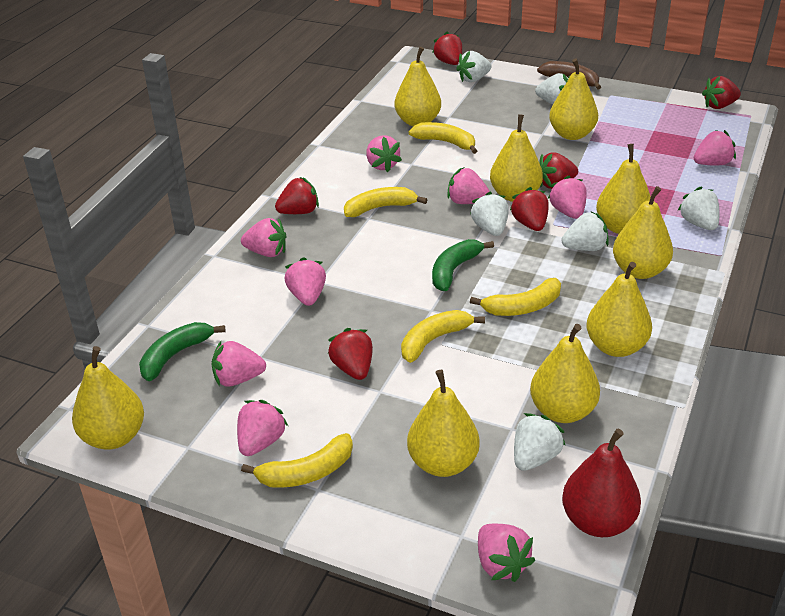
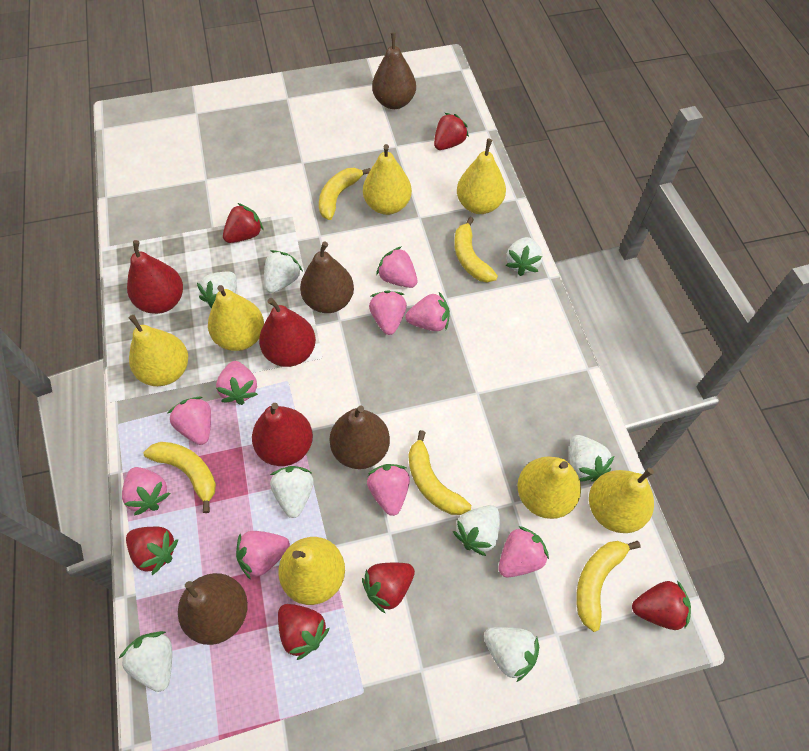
brown banana: [537,61,601,90] = 1 -> none = 0
brown pear: none = 0 -> [178,573,248,645] [300,242,354,313] [329,405,390,469] [372,33,416,109] = 4
green banana: [139,322,226,381] [432,239,494,291] = 2 -> none = 0
red pear: [562,428,641,537] = 1 -> [127,240,183,314] [252,403,313,466] [259,298,316,367] = 3
white strawberry: [456,51,492,82] [470,192,509,236] [514,413,566,471] [535,73,570,104] [561,211,609,251] [677,186,720,230] = 6 -> [118,631,172,692] [197,271,237,308] [264,250,303,293] [270,466,314,518] [453,505,500,556] [484,627,539,682] [506,237,543,276] [569,435,614,481] = 8
yellow pear: [72,346,144,450] [395,47,441,126] [407,369,480,477] [490,114,543,202] [530,324,600,423] [549,59,598,140] [587,262,652,357] [596,144,651,234] [613,186,673,279] = 9 -> [129,315,188,386] [208,285,264,351] [278,537,345,605] [363,144,412,215] [457,139,506,214] [517,457,581,519] [589,468,654,533] = 7

